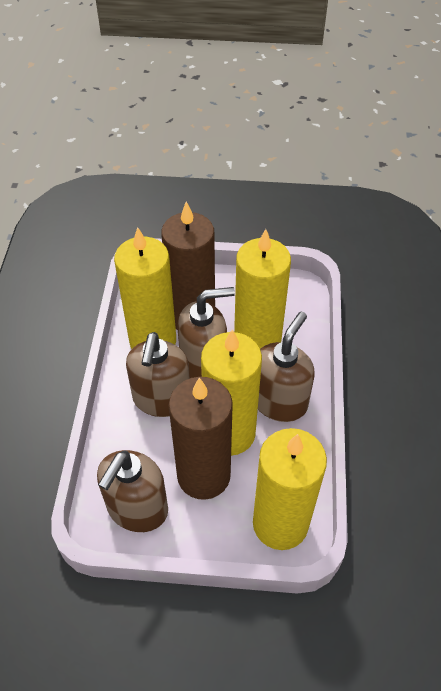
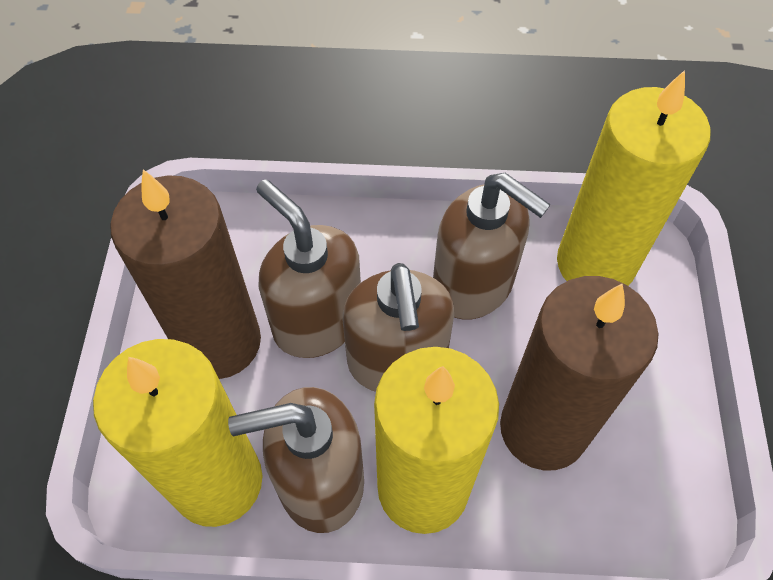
yellow candle: [114,227,176,349] [201,330,262,456] [234,229,291,348] [253,428,327,550] = 4 -> [93,339,262,527] [374,347,499,534] [557,70,711,286] = 3

